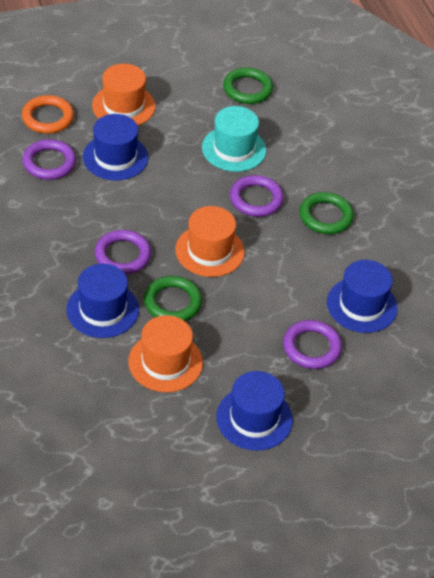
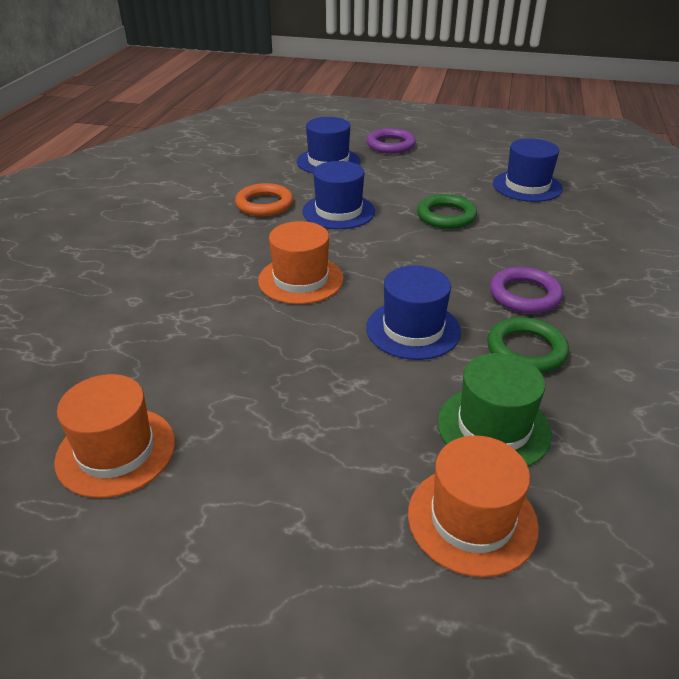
green hat: none = 0 -> [438,353,552,467] = 1
green ring: [144,276,202,321] [223,67,273,104] [300,192,354,234] = 3 -> [417,194,477,229] [487,317,569,373] = 2
purple ring: [22,139,76,180] [95,230,151,274] [230,175,284,217] [283,320,342,369] = 4 -> [367,128,416,154] [490,267,563,314] = 2
turquoise hat: [202,106,266,172] = 1 -> none = 0

